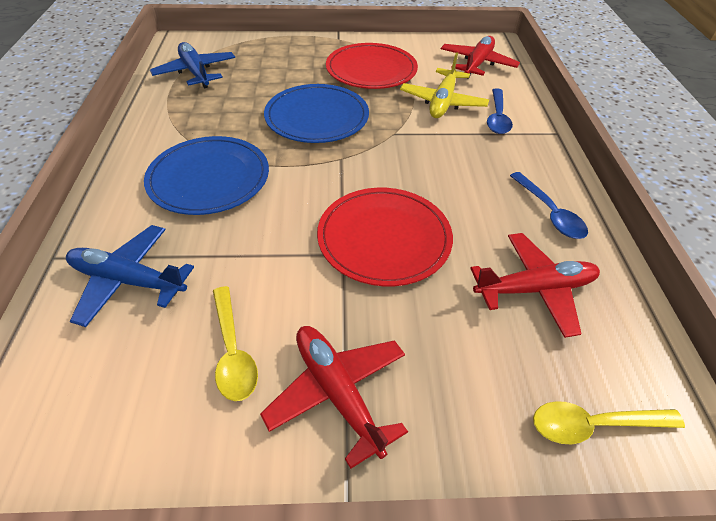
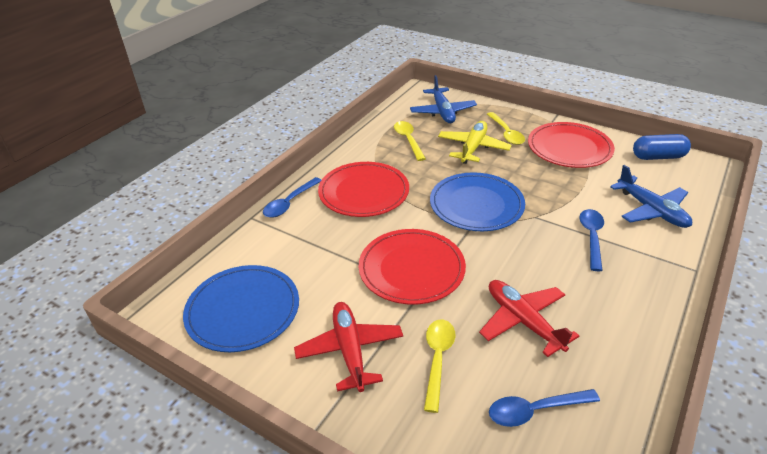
blue capsule: none = 0 -> [633,134,691,160] = 1
blue spoon: [487,88,513,134] [510,172,588,239] = 2 -> [263,177,321,218] [489,389,600,427] [579,209,604,271] = 3
red plane: [260,326,408,469] [441,36,520,79] [470,233,600,338] = 3 -> [294,302,403,392] [479,280,579,357] = 2
red plate: [317,188,453,286] [326,43,418,89] = 2 -> [318,162,409,217] [359,229,466,305] [528,122,615,168] = 3
yellow spoon: [213,286,258,401] [533,401,685,444] = 2 -> [394,121,426,161] [424,319,455,413] [487,112,525,145] = 3

